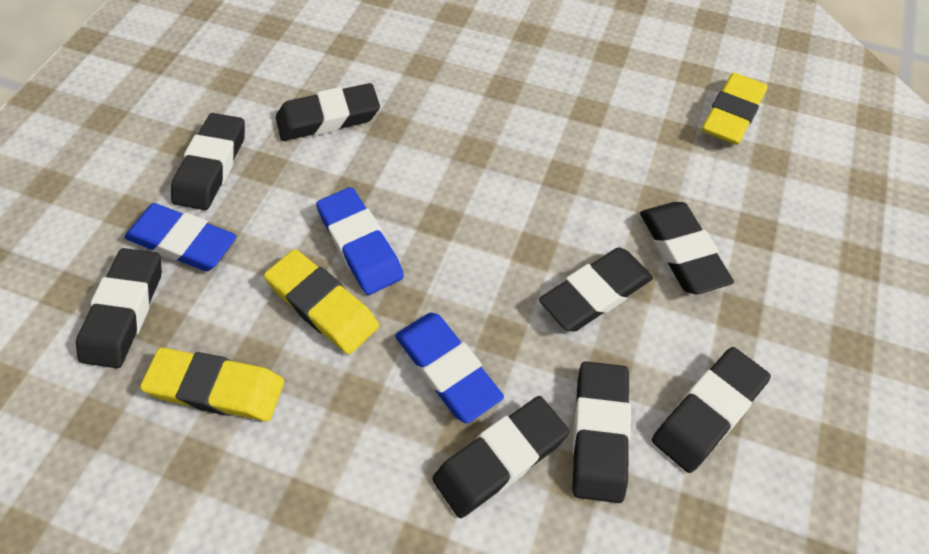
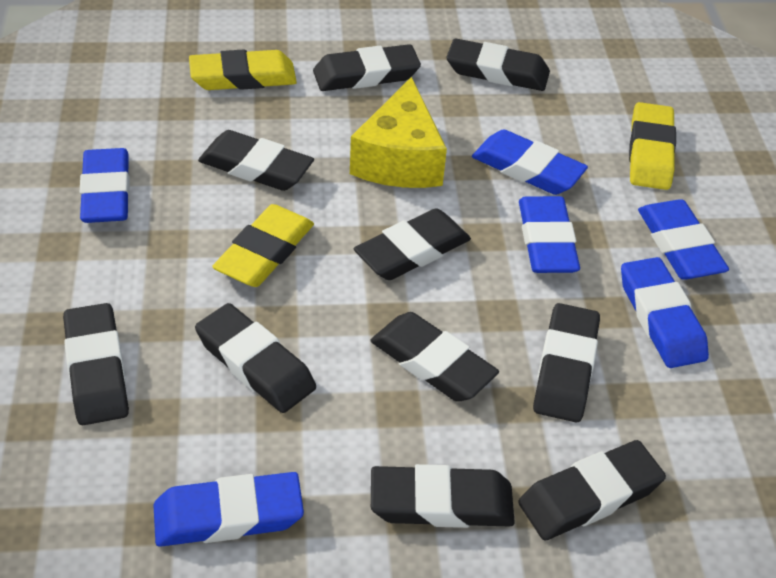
black eraser: [76,248,162,368] [171,113,245,210] [276,83,380,141] [432,396,569,518] [539,247,653,332] [572,361,631,503] [640,202,734,294] [652,347,771,473] = 8 -> [63,303,129,425] [195,303,316,413] [198,130,314,191] [313,44,421,91] [354,208,471,280] [370,312,499,402] [371,464,515,528] [446,38,550,91] [518,440,666,540] [533,303,600,423] = 10
blue eraser: [124,203,237,271] [316,187,404,295] [395,313,504,423] = 3 -> [80,148,130,223] [153,472,304,547] [472,129,588,195] [519,196,580,273] [621,257,709,368] [638,199,729,280] = 6
yellow cheese: none = 0 -> [350,77,447,188] = 1

